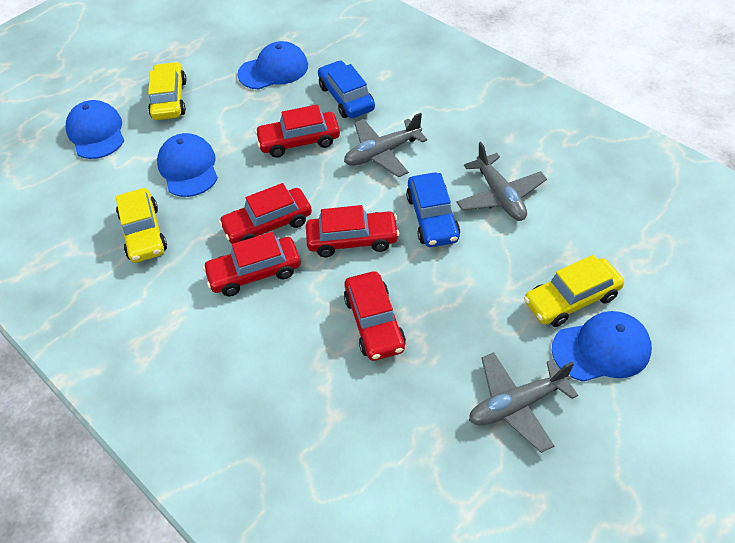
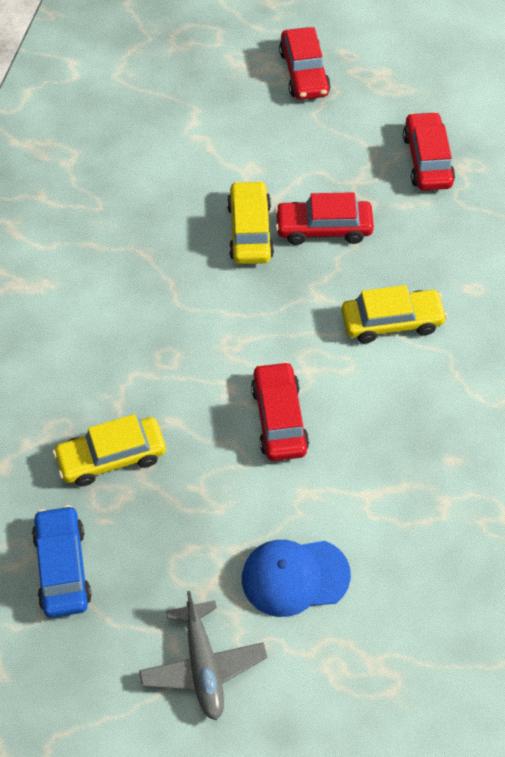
blue cap: [66,100,124,159] [157,133,218,197] [237,41,308,89] [552,311,652,381] = 4 -> [242,540,351,617] = 1
blue car: [318,60,375,118] [406,172,460,247] = 2 -> [32,505,92,618] = 1
grey plane: [344,113,427,177] [456,142,547,221] [469,352,578,453] = 3 -> [139,591,267,720] = 1
red car: [203,232,301,296] [219,183,312,244] [255,104,340,158] [306,205,399,257] [344,271,406,361] = 5 -> [251,361,309,461] [275,192,374,245] [279,27,330,100] [403,112,455,191] = 4

